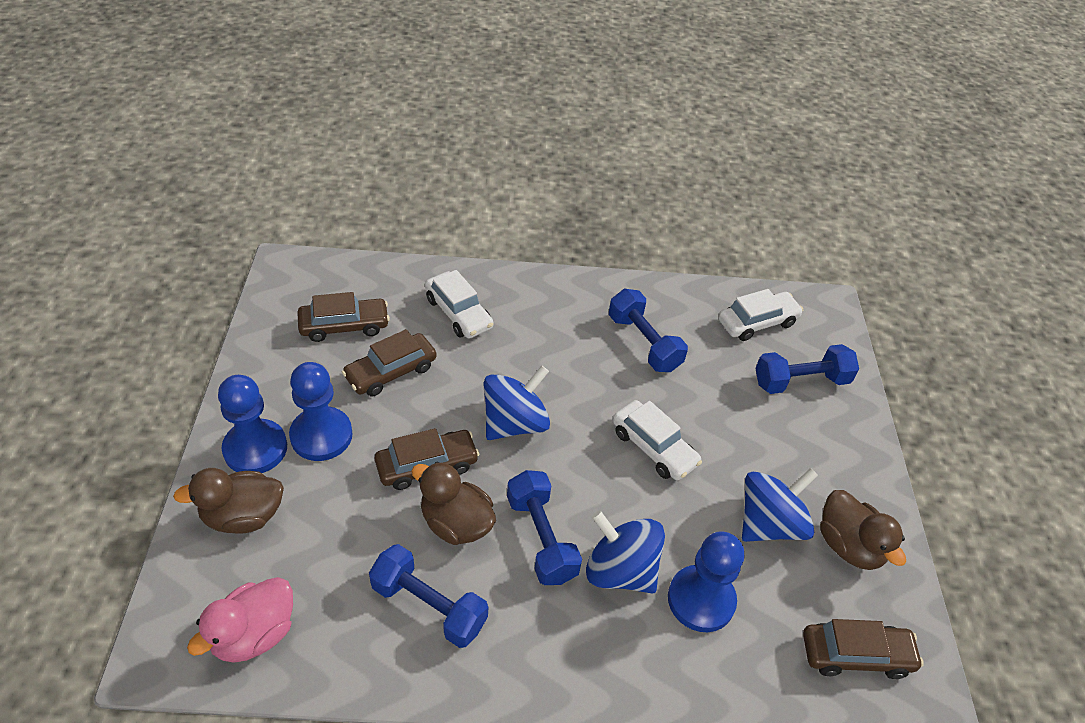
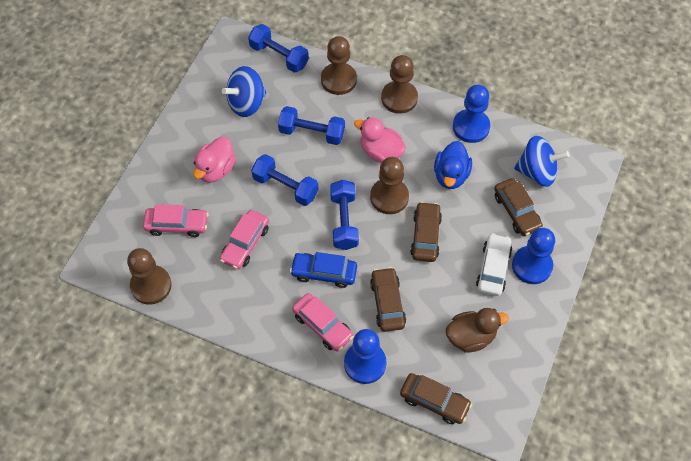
blue car: none = 0 -> [290,252,357,288] = 1
blue duck: none = 0 -> [434,141,472,189] = 1
blue spinning top: [483,365,550,440] [586,510,665,594] [742,468,818,542] = 3 -> [222,66,266,117] [514,136,570,187] = 2
brown duck: [173,468,284,534] [411,462,496,545] [820,490,906,570] = 3 -> [446,308,509,353] = 1
brown pawn: none = 0 -> [127,248,172,305] [321,36,357,95] [370,157,409,214] [381,55,418,114] = 4
pink car: none = 0 -> [143,204,208,237] [220,210,269,269] [292,293,354,352] = 3
pink duck: [187,577,293,663] = 1 -> [193,137,236,183] [354,117,406,163] = 2
white car: [425,270,493,339] [613,400,702,480] [718,289,803,341] = 3 -> [476,233,512,296] = 1

